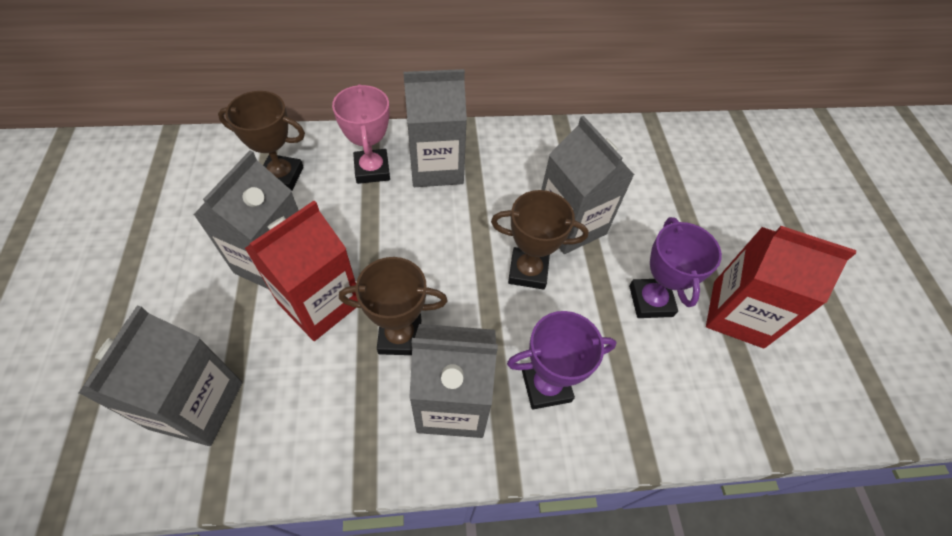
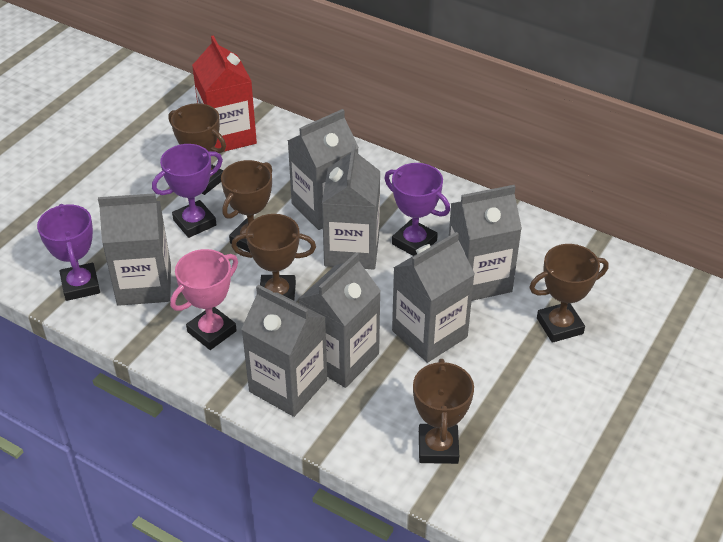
brown trophy: [218,91,305,191] [339,257,448,355] [491,190,589,290] = 3 -> [169,103,226,195] [221,160,272,252] [231,214,316,301] [413,359,474,464] [529,244,608,343] = 5
grey carton: [79,306,242,446] [193,150,299,289] [403,69,467,187] [409,324,498,438] [541,116,634,254] = 5 -> [98,193,171,306] [241,284,327,417] [287,109,359,230] [299,252,381,388] [322,144,380,269] [392,232,475,363] [449,185,522,301] = 7
purple trophy: [507,311,617,409] [629,217,722,318] = 2 -> [37,204,100,301] [152,144,223,238] [384,163,450,256] = 3
red carton: [245,201,358,341] [706,226,856,348] = 2 -> [192,35,257,152] = 1

